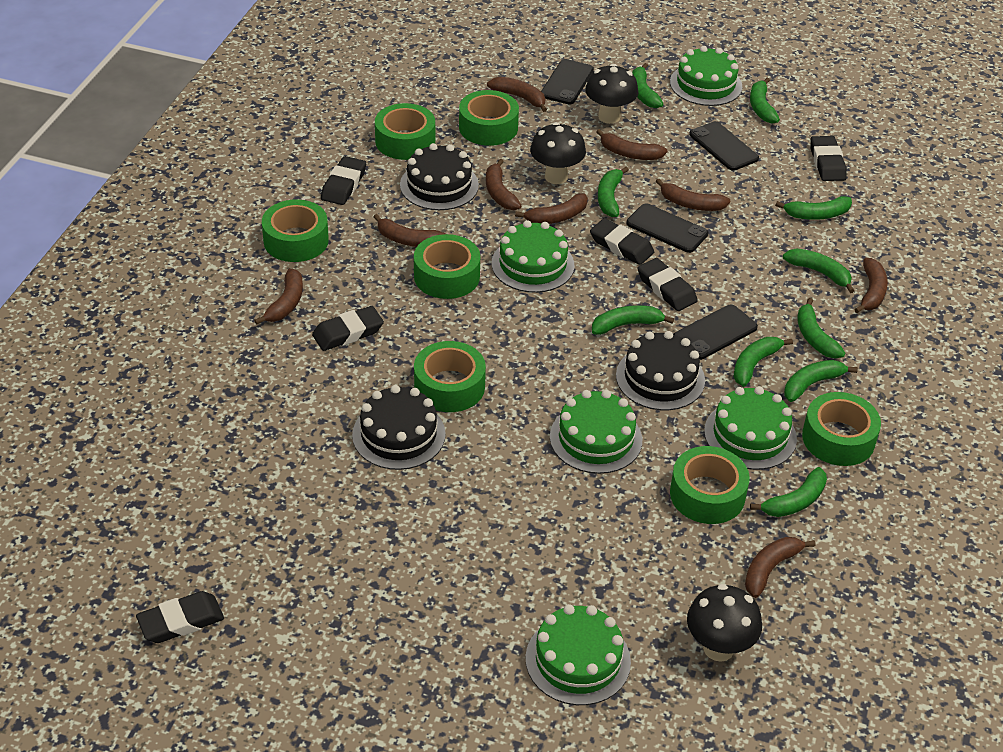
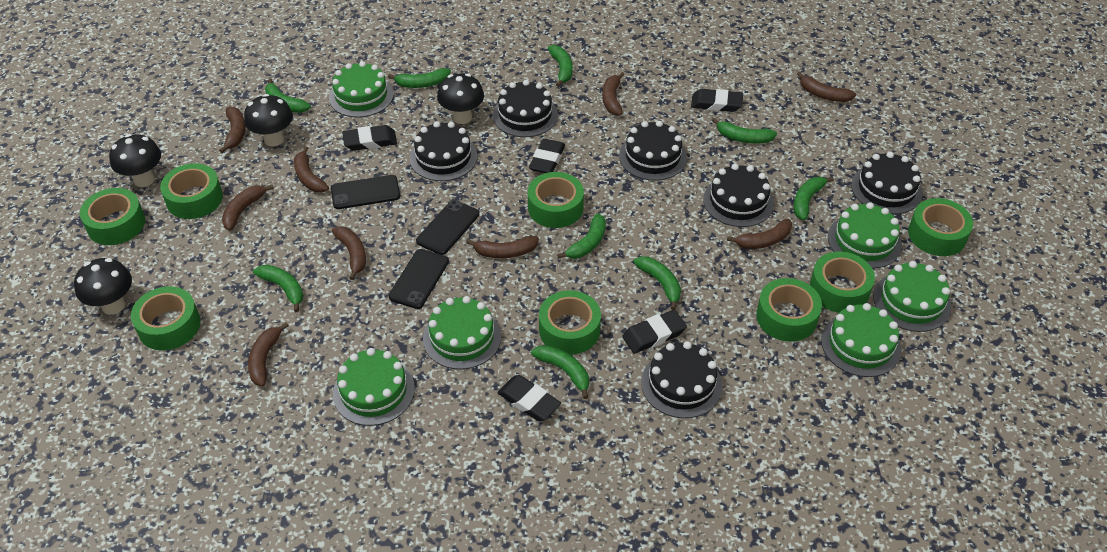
black cake: [352,385,445,470] [400,143,479,210] [616,331,705,410] = 3 -> [409,121,477,181] [493,80,558,137] [619,121,687,181] [641,341,722,418] [703,164,774,227] [851,152,922,214] = 6
black eraser: [136,591,224,643] [312,306,384,351] [321,156,366,205] [590,218,654,265] [638,258,698,311] [810,136,847,181] = 6 -> [342,125,397,151] [497,375,561,421] [529,138,565,173] [622,310,687,354] [691,89,743,112] = 5
black mushroom: [530,122,586,184] [585,64,639,124] [687,584,762,662] = 3 -> [74,258,132,315] [109,134,161,187] [244,94,293,146] [437,73,484,124] = 4
black phone: [541,59,594,105] [626,203,708,253] [674,305,758,360] [689,121,759,171] = 4 -> [331,175,400,209] [389,249,449,309] [416,200,479,255] = 3
green banana: [592,305,674,335] [598,167,629,217] [632,63,663,108] [733,337,793,387] [750,78,780,124] [750,467,827,517] [775,196,852,220] [783,248,854,293] [784,360,858,402] [797,298,845,358] = 10 -> [253,265,304,312] [265,78,311,113] [388,68,451,88] [531,345,589,399] [548,45,573,87] [557,213,606,259] [633,256,681,310] [712,118,777,144] [794,176,834,220] = 9
green cake: [492,220,574,293] [525,604,631,705] [550,390,642,474] [670,46,743,106] [704,386,797,470] = 5 -> [329,61,394,117] [333,348,415,426] [423,296,501,369] [821,303,901,377] [828,202,902,269] [873,261,951,332] = 6
green tape: [262,199,329,262] [375,103,435,160] [414,234,480,299] [414,341,486,412] [459,90,519,146] [670,446,750,524] [802,392,881,466] = 7 -> [80,188,145,245] [131,286,200,350] [160,163,223,219] [528,172,584,228] [539,290,601,355] [756,278,822,342] [810,252,875,313] [908,198,973,256] = 8

